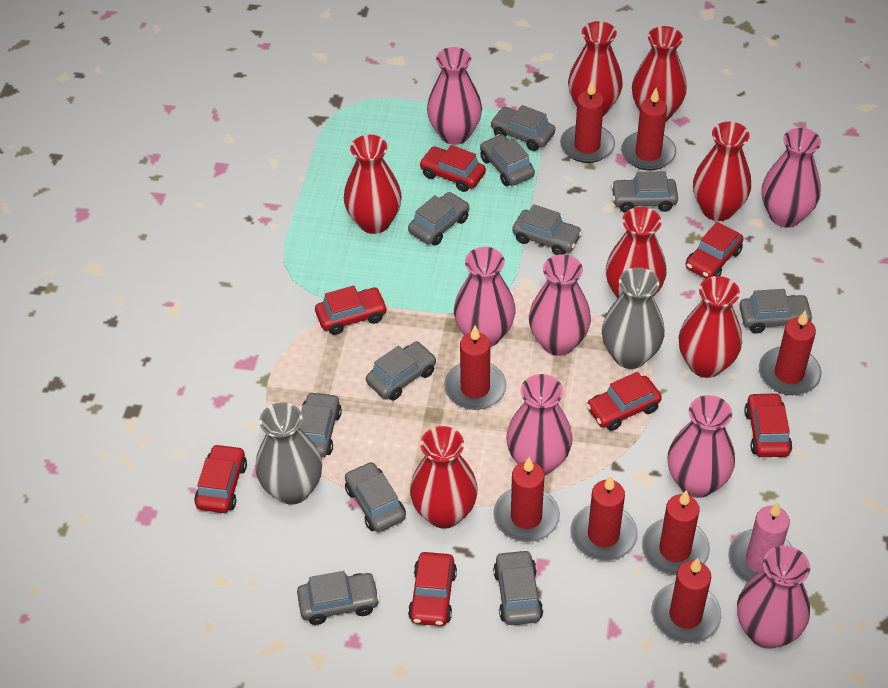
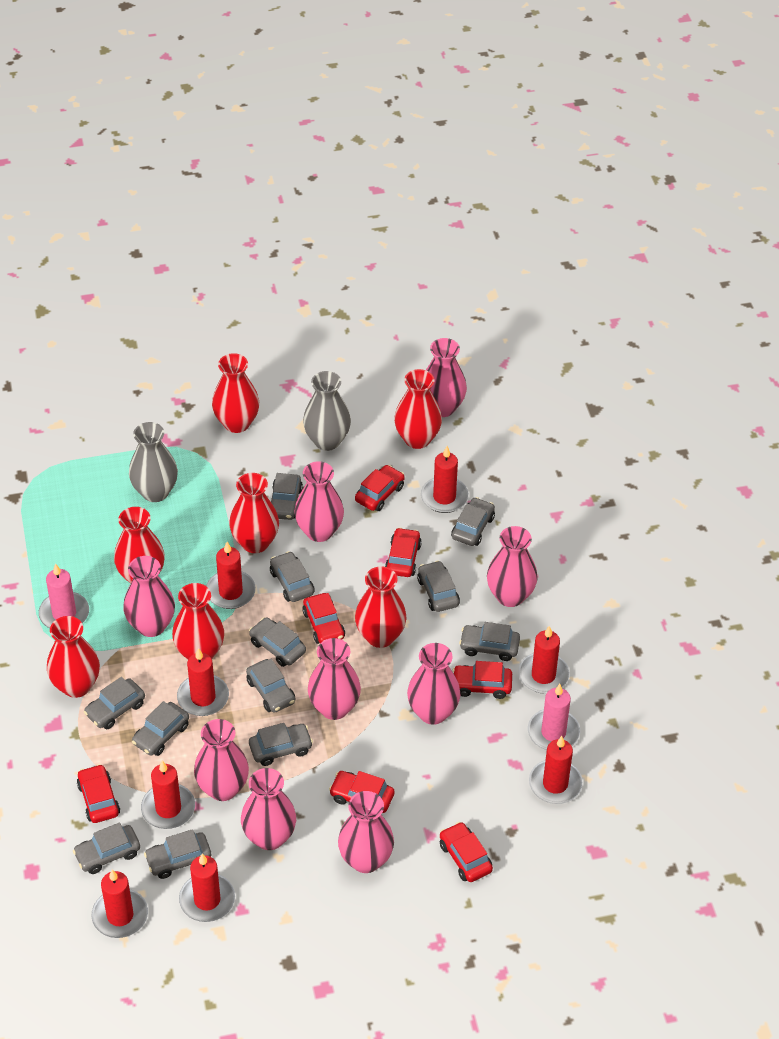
grey car: [297,571,380,625] [300,392,342,458] [345,462,406,532] [366,342,436,400] [408,192,469,246] [480,134,535,186] [490,105,555,151] [493,549,543,625] [512,204,582,255] [611,171,678,213] [739,289,814,334] = 11 -> [73,823,140,874] [84,677,145,729] [132,701,189,756] [144,829,211,879] [246,659,296,713] [249,617,306,667] [249,723,313,766] [270,551,315,602] [271,473,303,520] [417,561,460,612] [451,497,495,546] [459,622,520,661] = 12
pink candle: [728,502,792,583] = 1 -> [39,563,89,628] [528,684,580,750] = 2
pink vase: [427,47,482,145] [454,247,516,347] [506,374,573,475] [529,254,591,356] [667,395,735,498] [737,545,810,649] [761,128,821,228] = 7 -> [123,556,175,637] [194,719,249,801] [241,768,296,850] [294,461,344,542] [308,638,361,720] [338,791,394,873] [407,643,460,725] [426,338,467,417] [487,526,538,607] = 9

